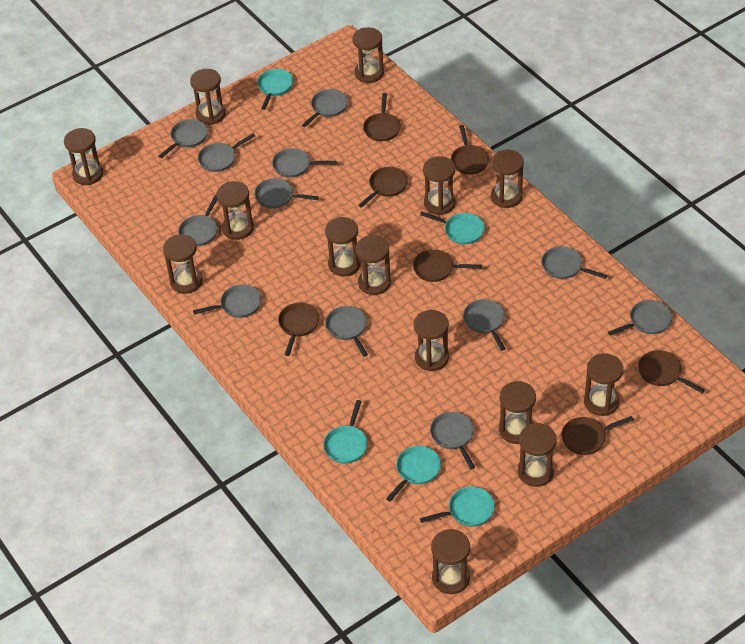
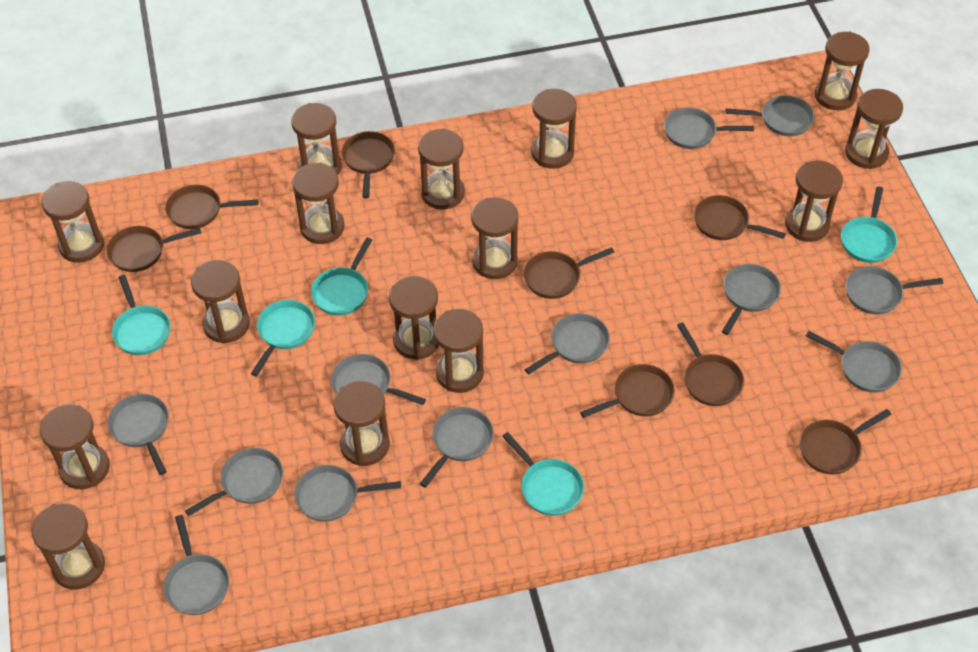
brown hourglass: [64,128,103,185] [163,234,203,294] [190,69,226,125] [216,181,254,240] [325,217,361,276] [352,27,384,83] [356,235,391,295] [414,310,449,371] [423,156,455,215] [431,529,470,594] [491,150,524,208] [499,381,536,444] [518,423,557,487] [584,353,623,416] = 14 -> [31,503,105,590] [40,404,110,489] [41,181,104,263] [191,260,250,343] [291,103,342,175] [292,163,345,244] [333,381,390,466] [389,276,439,360] [418,129,465,210] [433,309,484,393] [471,197,518,279] [531,89,577,169] [785,160,843,242] [815,32,870,110] [845,89,903,169] = 15
brown pan: [278,303,319,356] [358,167,408,207] [363,93,401,141] [413,249,482,282] [451,125,489,175] [562,416,634,455] [638,350,705,393] = 7 -> [107,226,201,272] [165,185,258,229] [342,131,395,198] [524,247,615,299] [580,364,675,418] [677,322,744,406] [694,195,786,240] [799,409,892,475] = 8

